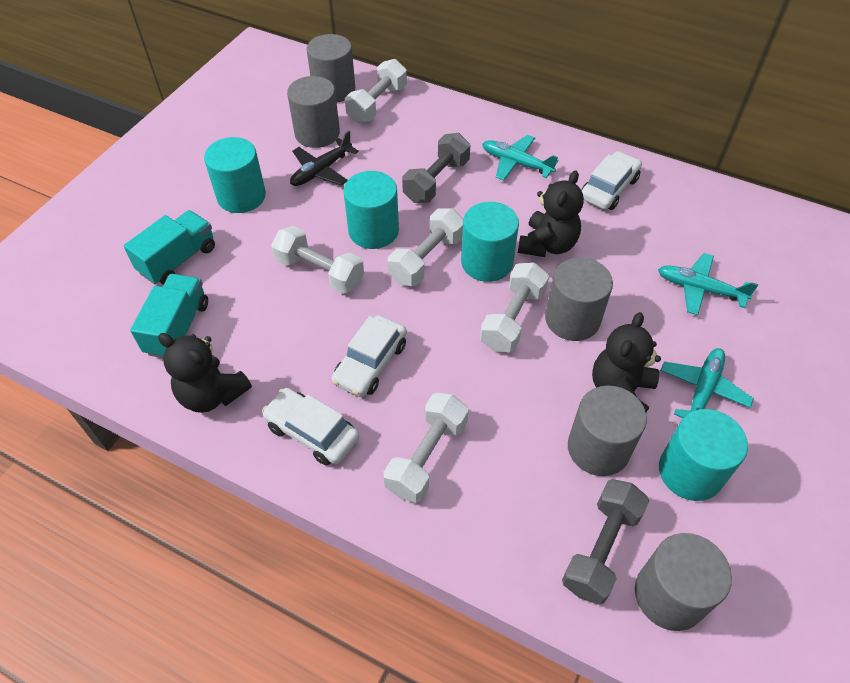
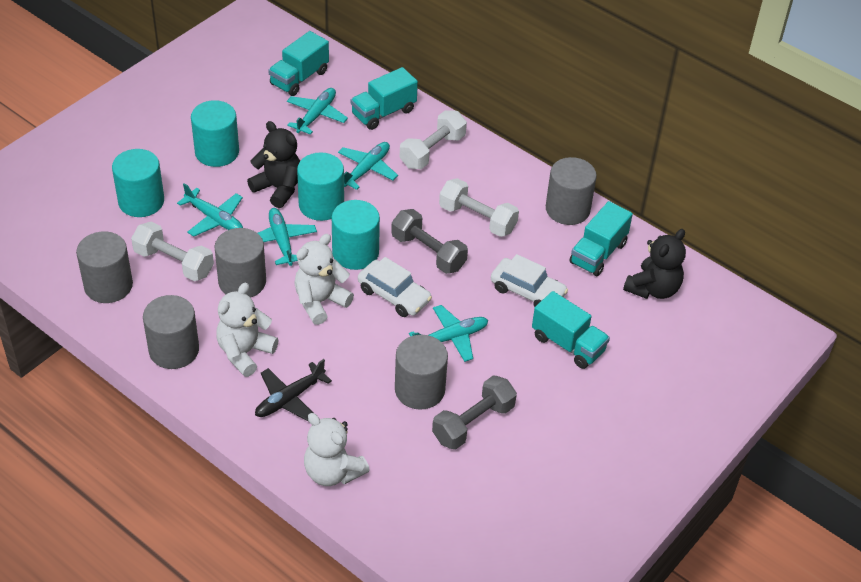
black teddy bear: [158,333,252,413] [518,170,584,257] [592,312,661,413] = 3 -> [247,121,300,208] [623,229,686,299] = 2
turquoise plane: [482,135,559,180] [658,253,758,315] [660,348,754,418] = 3 -> [177,183,243,237] [258,208,317,266] [287,88,348,135] [338,142,398,190] [409,305,488,362] = 5
turquoise truck: [124,210,215,285] [130,274,208,358] = 2 -> [268,31,329,96] [351,67,418,130] [532,291,610,369] [569,201,633,276] = 4
white car: [262,388,359,466] [332,315,407,397] [581,151,642,210] = 3 -> [358,257,432,317] [491,254,568,307] = 2
white dumbbell: [271,226,364,294] [345,59,407,123] [384,393,469,503] [388,208,463,286] [480,263,549,353] = 5 -> [131,221,214,281] [399,110,467,169] [439,178,519,237] = 3
white teddy bear: none = 0 -> [216,283,278,377] [294,234,354,325] [304,413,370,486] = 3

